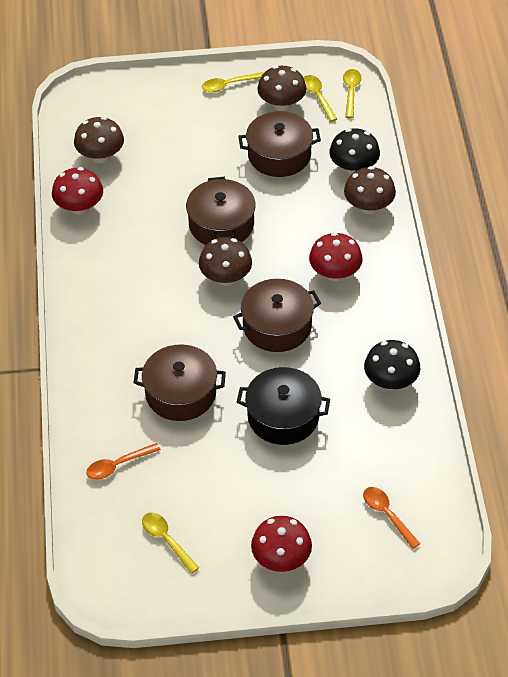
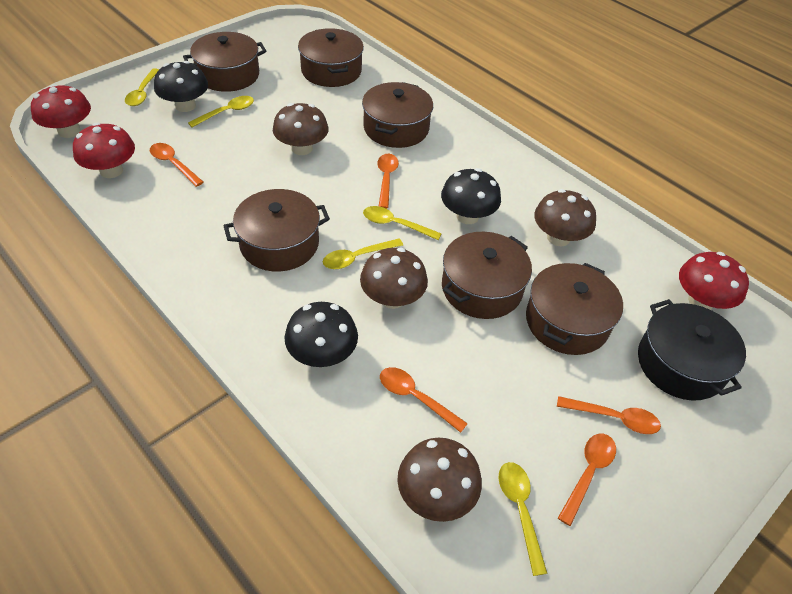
black mushroom: [329,128,380,175] [364,340,420,391] = 2 -> [154,61,208,112] [284,302,358,367] [441,168,501,224] = 3
brown pot: [134,344,226,421] [186,177,256,245] [233,279,321,352] [238,111,321,177] = 4 -> [183,32,266,92] [223,189,330,271] [298,28,364,87] [362,82,433,148] [442,232,532,319] [526,263,623,355] = 6
orange spoon: [86,443,161,480] [363,487,420,549] = 2 -> [150,143,203,187] [377,154,399,209] [380,367,468,433] [557,396,661,434] [558,434,616,526] = 5
yellow spoon: [142,513,199,573] [202,72,264,92] [304,75,337,122] [343,69,361,118] = 4 -> [125,68,159,106] [188,96,254,127] [323,239,403,269] [363,206,442,240] [498,462,548,576] = 5

